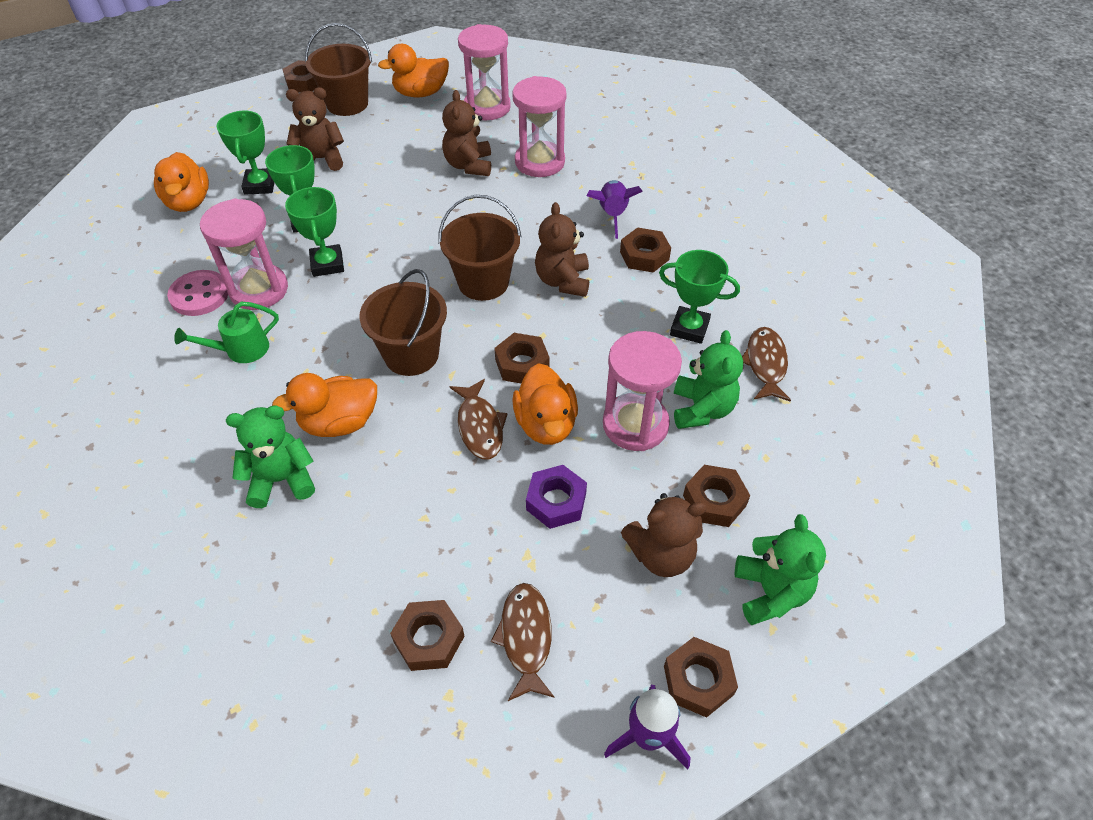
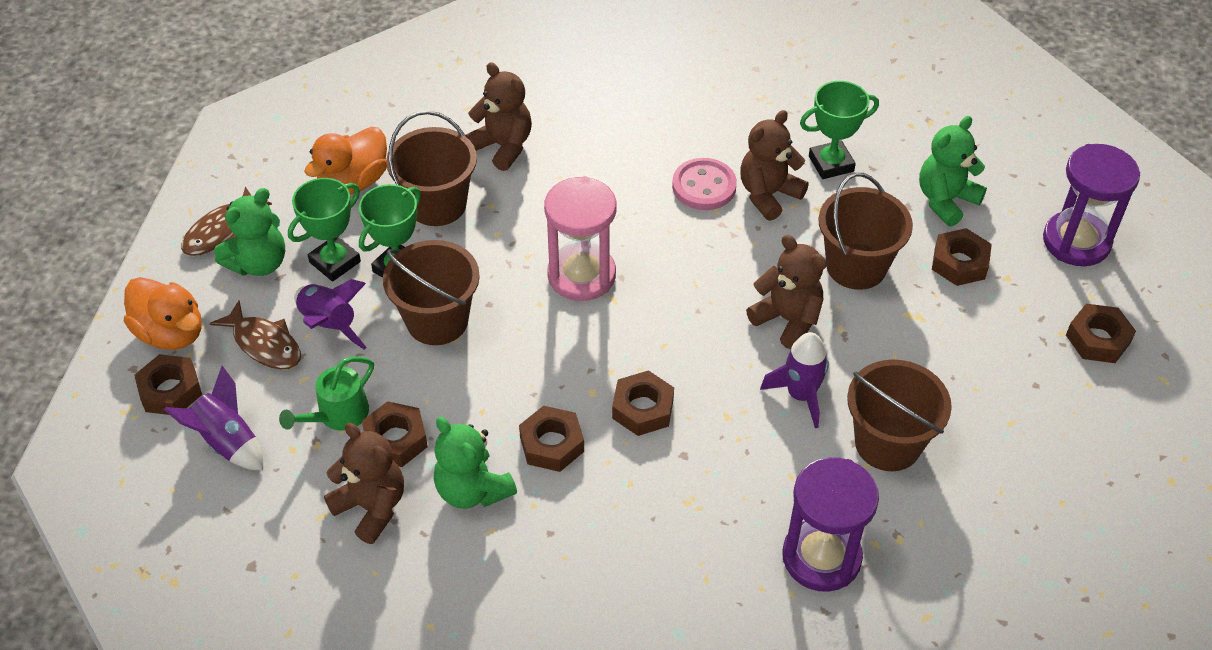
brown bucket: [305,23,372,116] [359,269,447,376] [438,195,521,301] = 3 -> [383,240,480,345] [386,111,477,226] [818,173,913,290] [847,359,952,471] = 4
brown fish: [450,379,508,459] [491,583,554,701] [742,327,791,402] = 3 -> [181,187,272,256] [209,300,301,370] = 2
green trophy: [217,111,274,195] [265,145,315,233] [285,187,344,277] [659,250,740,344] = 4 -> [288,178,361,281] [359,184,421,278] [800,81,879,179] = 3
orange duck: [154,152,209,212] [272,373,377,437] [378,44,449,98] [512,363,578,445] = 4 -> [124,277,202,350] [304,127,387,194] = 2
pink hourglass: [200,198,288,310] [458,24,511,120] [512,76,567,177] [603,331,682,451] = 4 -> [544,176,616,301] = 1
purple hourglass: none = 0 -> [782,457,879,592] [1043,144,1140,266] = 2
purple nut: [526,465,587,529] = 1 -> none = 0
purple rocket: [586,180,643,239] [604,685,691,770] = 2 -> [164,366,263,470] [294,279,367,350] [760,332,829,428] = 3

